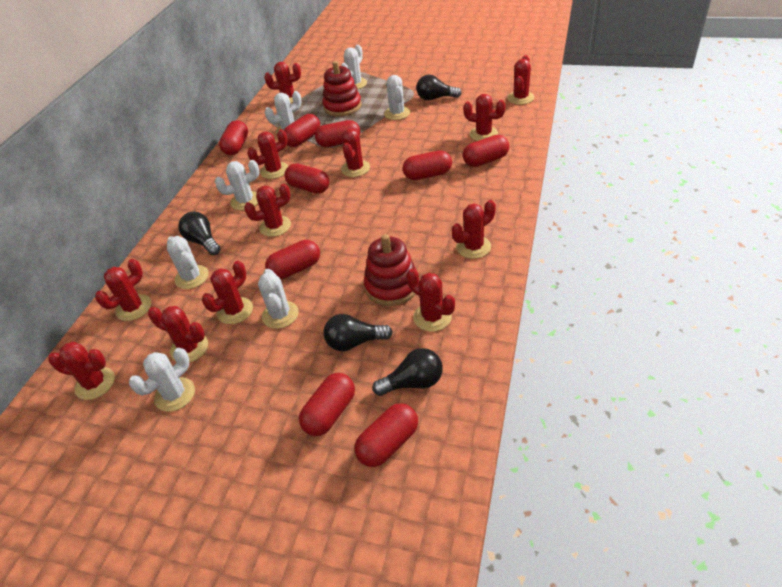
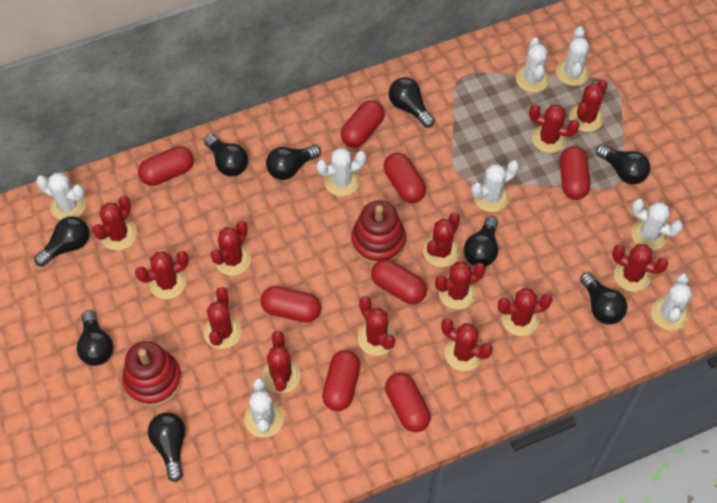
black light bulb: [178,212,221,255] [324,314,393,351] [373,348,443,396] [416,75,462,100] = 4 -> [34,216,89,267] [77,310,114,366] [148,412,185,482] [204,134,248,177] [266,145,321,180] [389,77,435,128] [464,216,498,267] [580,272,627,325] [596,144,650,185] = 9
red cactus: [48,342,115,400] [95,259,151,321] [148,306,208,362] [202,261,253,324] [244,184,291,237] [247,129,288,179] [264,62,301,104] [341,129,370,177] [406,269,455,332] [452,200,496,259] [463,94,506,141] [507,55,534,105] = 12 -> [92,196,136,251] [135,251,189,299] [204,287,242,349] [210,221,251,276] [262,331,301,394] [358,296,395,356] [423,213,460,267] [435,262,486,310] [441,318,493,371] [498,288,553,336] [529,104,579,153] [569,79,608,132] [612,244,669,292] = 13
red capsule: [219,120,248,155] [265,240,320,280] [284,114,320,147] [285,163,329,194] [299,373,355,436] [315,120,360,147] [355,403,418,467] [403,150,452,180] [463,135,509,167] = 9 -> [138,146,194,186] [260,286,321,323] [322,350,360,411] [341,100,385,148] [371,259,427,304] [384,153,426,203] [385,372,431,432] [560,146,590,200] = 8
white cactus: [129,348,195,412] [167,236,209,289] [215,160,259,210] [258,269,299,329] [265,91,302,134] [341,45,367,89] [384,75,411,120] = 7 -> [36,173,86,220] [244,378,284,438] [316,148,366,196] [471,160,519,212] [516,37,549,92] [556,26,590,86] [631,199,683,250] [651,273,692,331] = 8

